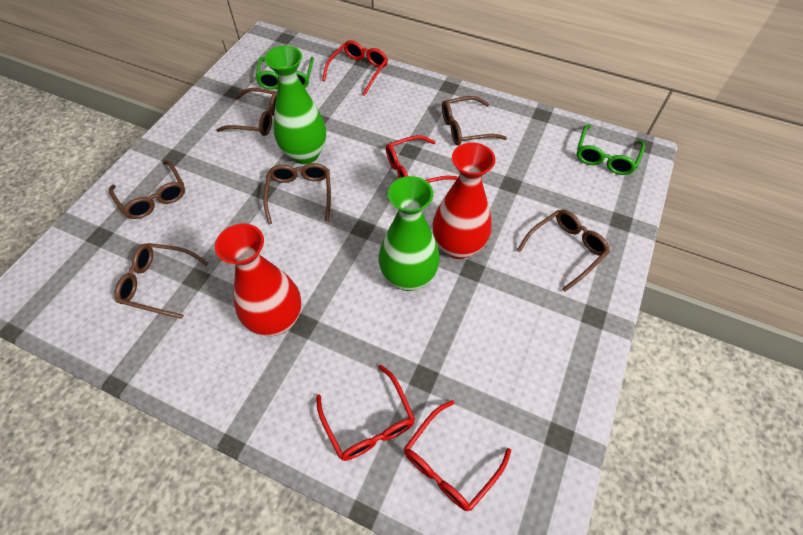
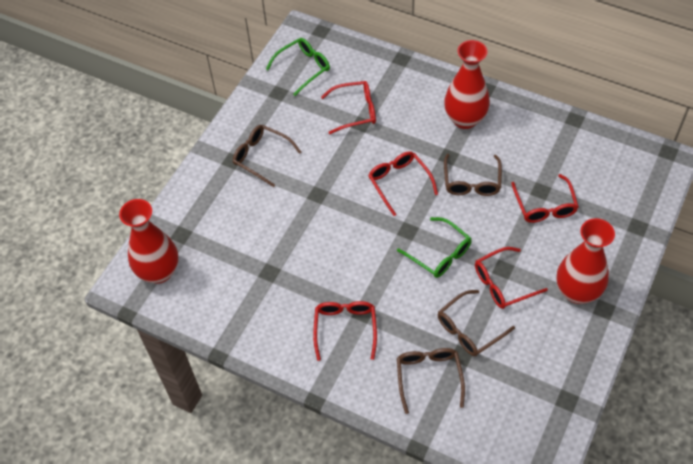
brown glasses: [109,160,185,219] [115,243,209,319] [217,88,277,136] [263,163,331,224] [442,96,507,145] [517,210,610,292] = 6 -> [233,125,301,187] [397,348,465,414] [438,290,515,356] [444,154,502,196] = 4
green vase: [265,46,326,164] [379,176,440,291] = 2 -> none = 0
red glasses: [316,365,415,461] [322,40,388,96] [386,135,458,183] [404,400,511,511] = 4 -> [313,301,377,361] [321,81,376,134] [368,151,438,216] [475,247,548,309] [511,174,579,223] = 5
red vase: [215,224,302,336] [432,143,495,259] = 2 -> [119,199,178,284] [444,40,490,129] [556,218,615,304] = 3

